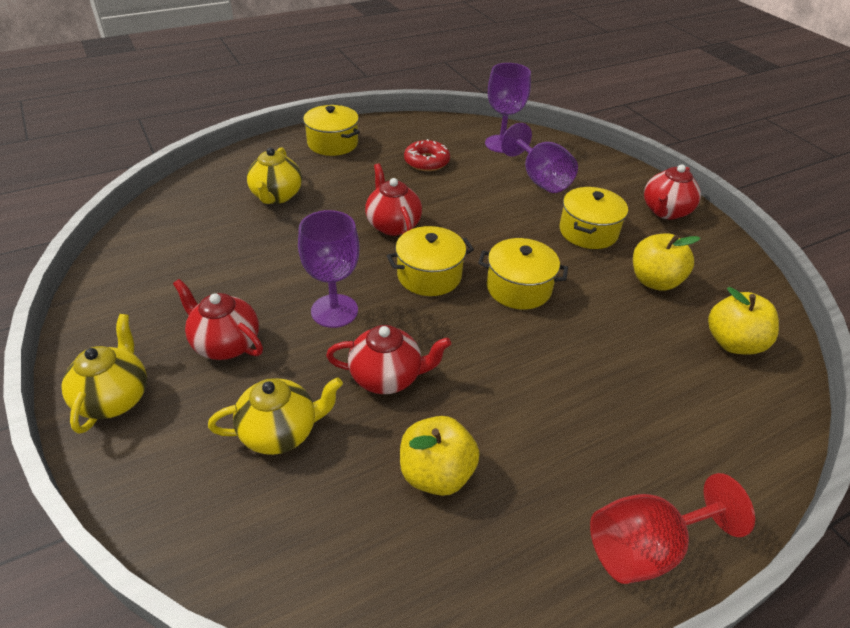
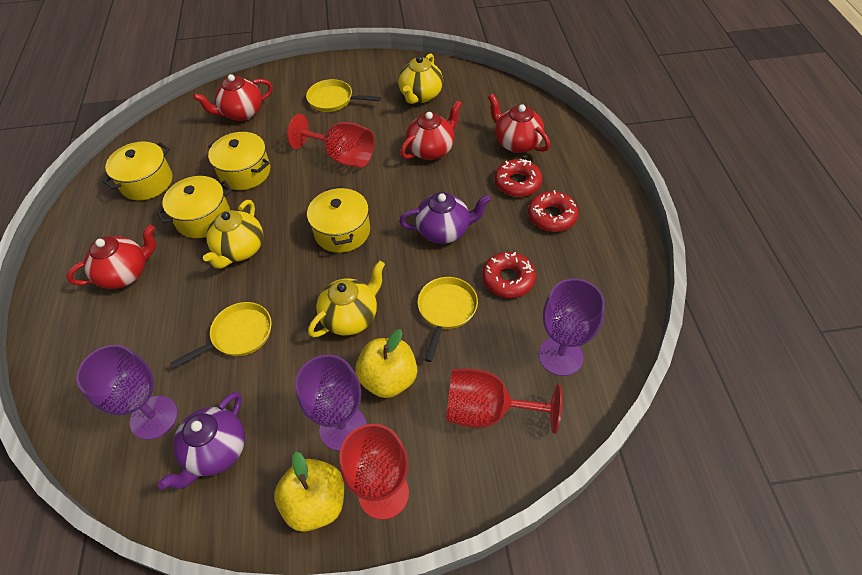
purple teapot: none = 0 -> [158,392,245,490] [399,192,491,244] = 2
red donut: [404,139,450,171] = 1 -> [482,252,536,298] [494,159,543,197] [528,190,579,232] = 3
red goblet: [590,473,755,584] = 1 -> [287,114,374,167] [339,424,409,520] [446,369,562,434] = 3
yellow apple: [400,416,480,496] [633,233,700,291] [708,287,779,355] = 3 -> [274,451,344,532] [355,329,417,398] = 2
yellow pan: none = 0 -> [170,302,272,369] [306,79,381,112] [418,277,478,362] = 3

